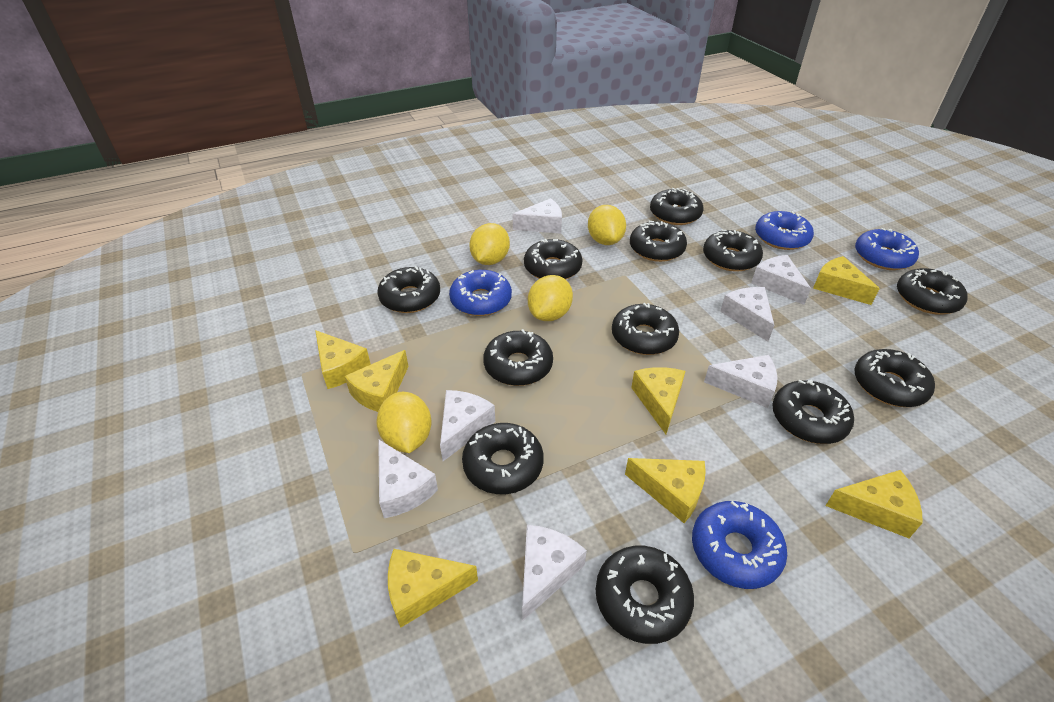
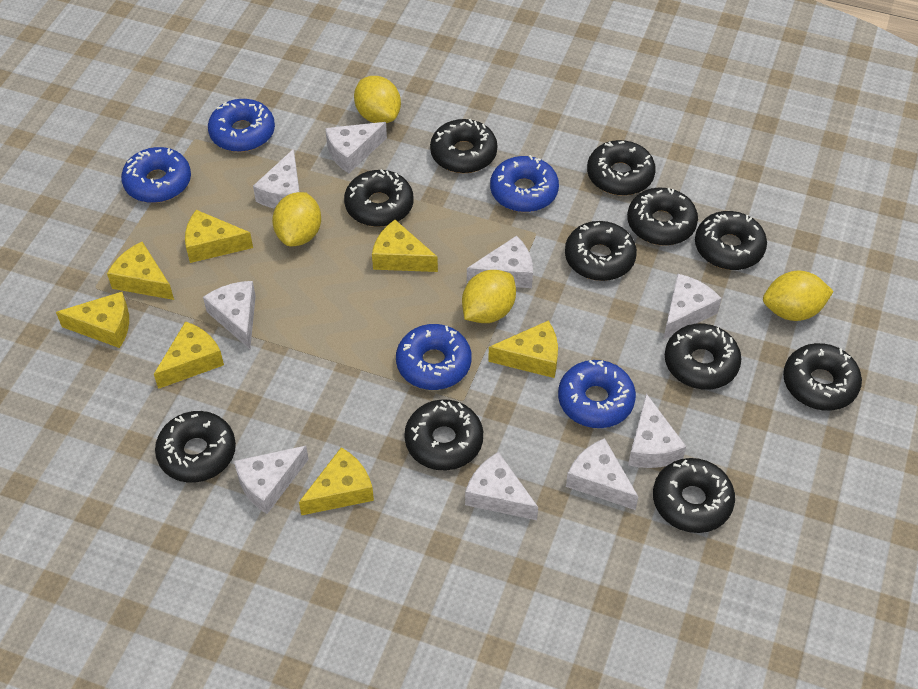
black donut: [377,266,440,313] [462,423,544,494] [483,329,553,386] [524,239,582,280] [596,546,694,644] [612,303,679,355] [630,221,687,262] [650,188,703,225] [703,230,763,272] [772,380,854,444] [854,349,935,407] [897,268,967,315] = 12 -> [155,411,236,483] [344,169,413,227] [404,399,483,471] [430,119,498,173] [565,221,637,281] [587,140,656,196] [627,187,698,246] [653,458,735,533] [665,324,742,390] [695,211,767,270] [783,343,862,411] = 11
blue donut: [449,270,512,316] [692,501,787,589] [755,211,814,250] [855,228,919,270] = 4 -> [121,147,191,203] [208,99,275,152] [396,324,471,390] [490,155,559,212] [558,360,636,428] = 5
white cheese: [378,439,438,518] [440,390,495,461] [513,198,562,234] [522,525,587,621] [704,355,777,408] [720,287,774,342] [751,255,811,305] = 7 -> [203,281,256,349] [234,446,309,514] [253,149,299,209] [325,122,387,173] [465,452,538,520] [467,236,533,288] [566,438,638,510] [628,393,686,468] [663,273,722,340] = 9

